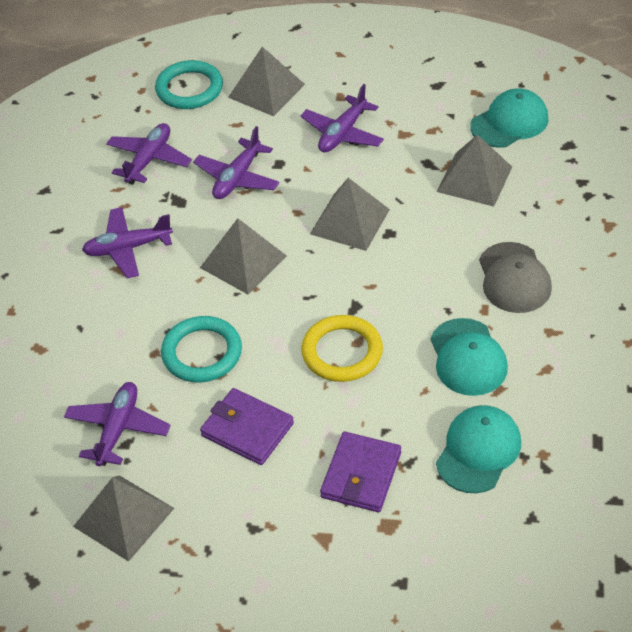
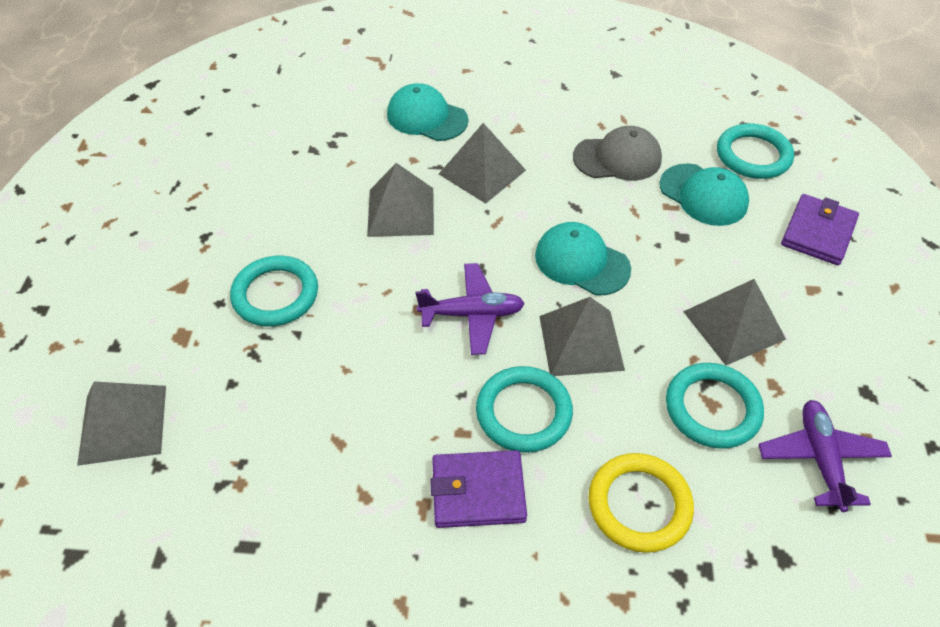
purple plane: [64,382,171,466] [82,207,173,278] [106,123,192,185] [193,126,280,199] [300,84,384,153] = 5 -> [416,263,525,355] [758,400,892,512] = 2
turquoise ring: [155,60,223,109] [161,316,242,382] = 2 -> [230,256,318,327] [476,366,573,453] [666,363,764,449] [717,123,794,179] = 4

